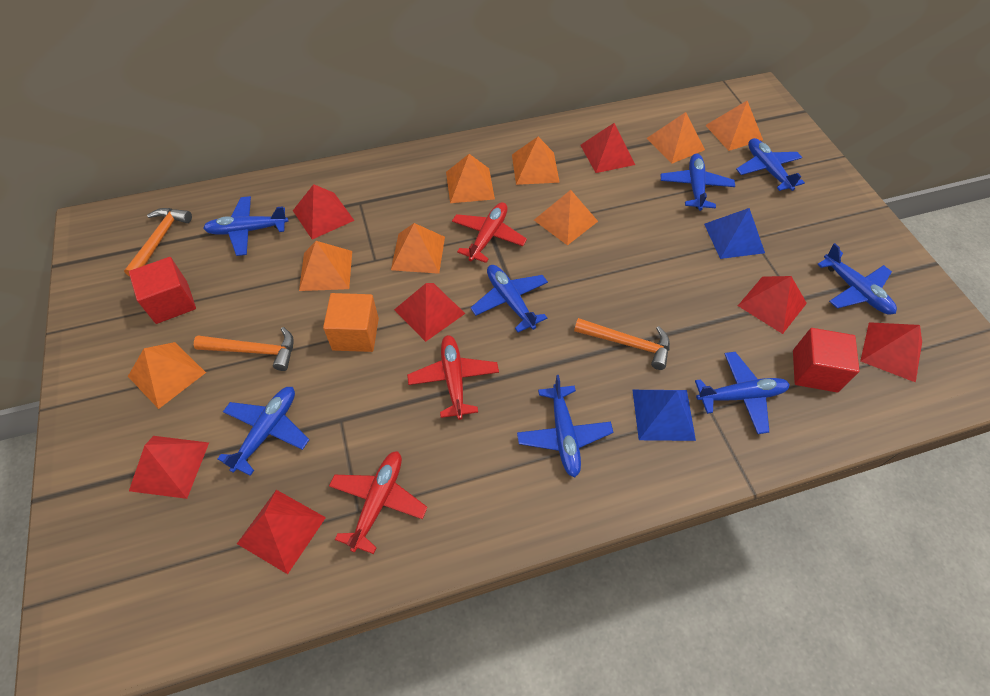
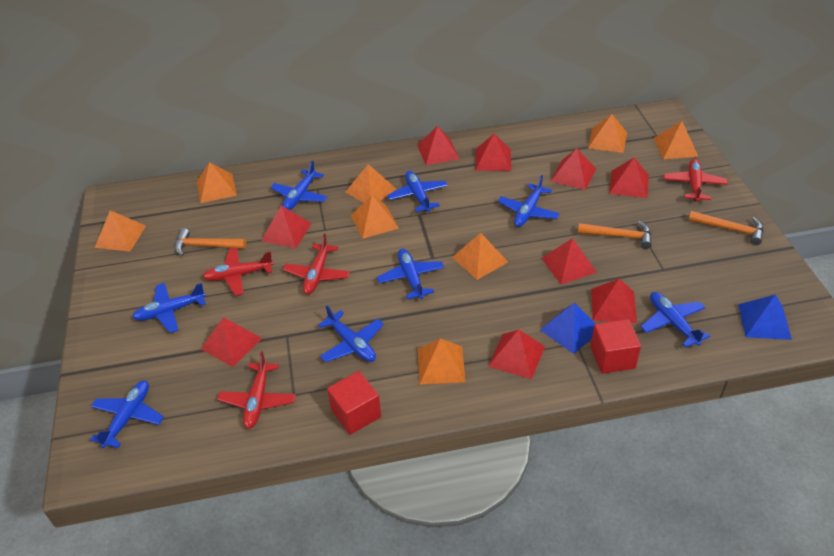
orange cube: [323,293,379,352] = 1 -> none = 0
red plane: [329,451,428,554] [407,335,499,420] [452,202,527,263] = 3 -> [202,248,274,296] [217,351,296,429] [283,233,350,294] [664,159,728,202] = 4
red pyramid: [129,436,209,499] [237,490,326,574] [293,184,355,239] [394,283,466,342] [580,123,635,173] [738,276,807,334] [860,322,922,383] = 7 -> [201,317,262,367] [261,206,312,248] [417,126,460,165] [475,133,511,171] [488,330,545,380] [541,238,597,284] [551,148,596,190] [591,279,637,323] [609,157,649,198] = 9

